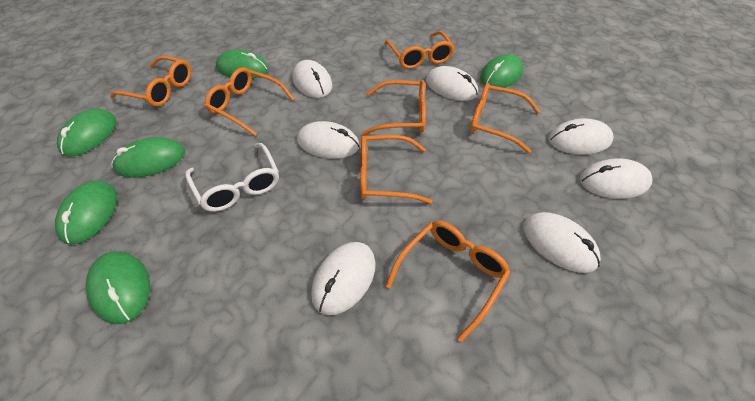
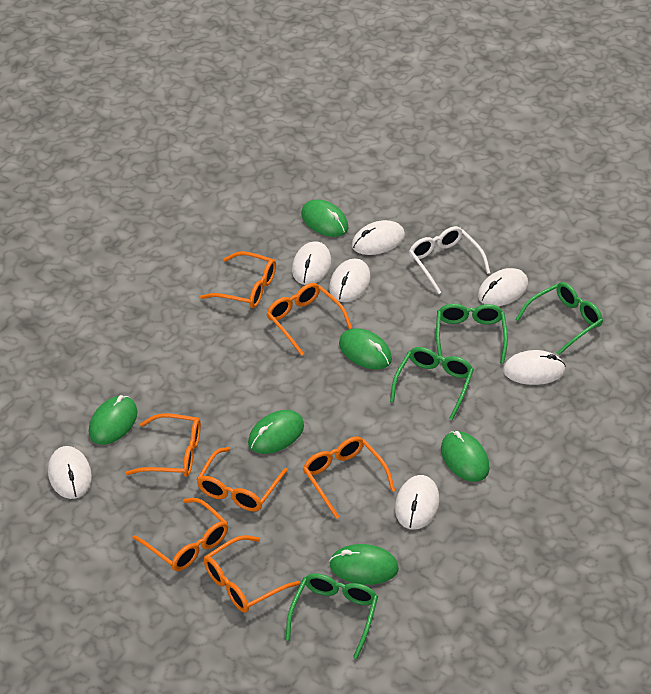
green glasses: none = 0 -> [286,573,378,659] [390,347,474,420] [436,304,508,364] [516,282,603,355] = 4

